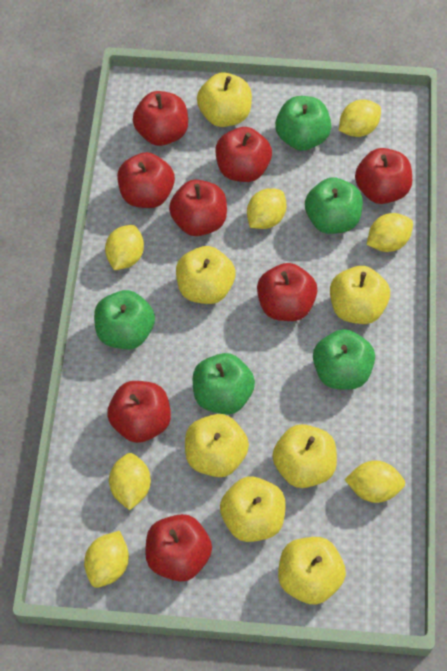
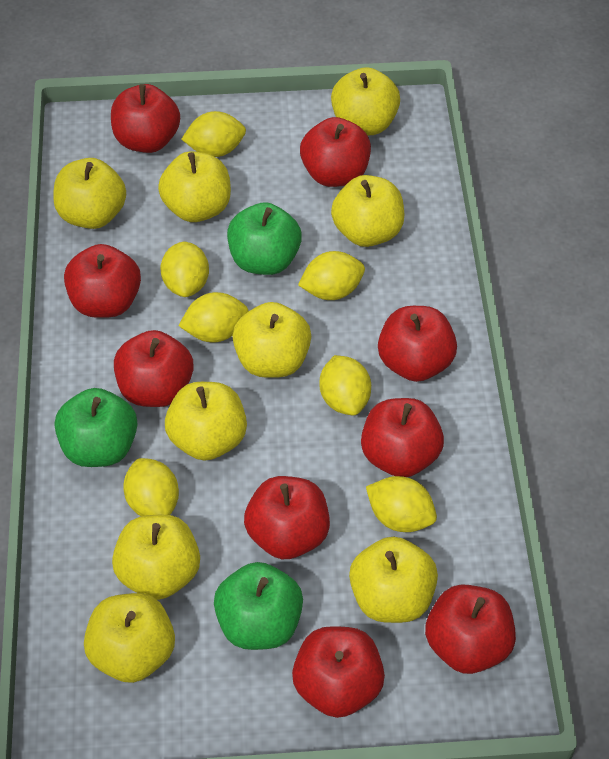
green apple: [94,290,155,350] [193,353,255,415] [275,96,331,151] [305,177,363,234] [313,329,375,389] = 5 -> [55,388,137,467] [214,562,303,650] [227,202,302,275] = 3
red apple: [107,381,171,443] [117,152,175,208] [133,91,188,146] [145,514,212,582] [169,180,227,236] [215,127,272,182] [257,263,318,321] [355,148,412,204] = 8 -> [64,244,141,318] [111,84,180,153] [114,330,194,407] [244,476,330,559] [292,626,385,718] [300,117,371,187] [361,398,444,477] [378,306,457,382] [425,584,516,674] = 9
yellow apple: [176,246,236,304] [185,414,249,477] [197,72,252,127] [220,477,286,542] [272,424,337,488] [278,537,346,605] [330,266,390,324] = 7 -> [53,158,126,229] [84,593,175,683] [112,514,200,600] [158,151,231,222] [165,382,247,461] [232,302,311,378] [331,67,400,135] [331,175,404,247] [349,537,438,623] = 9

